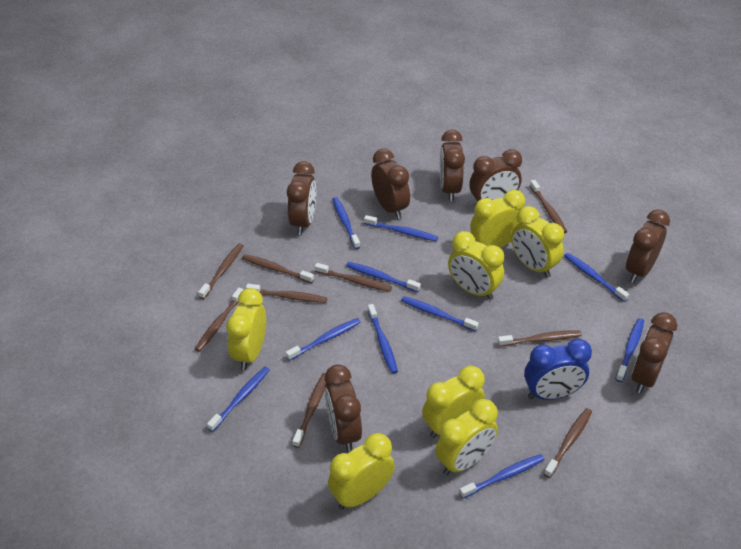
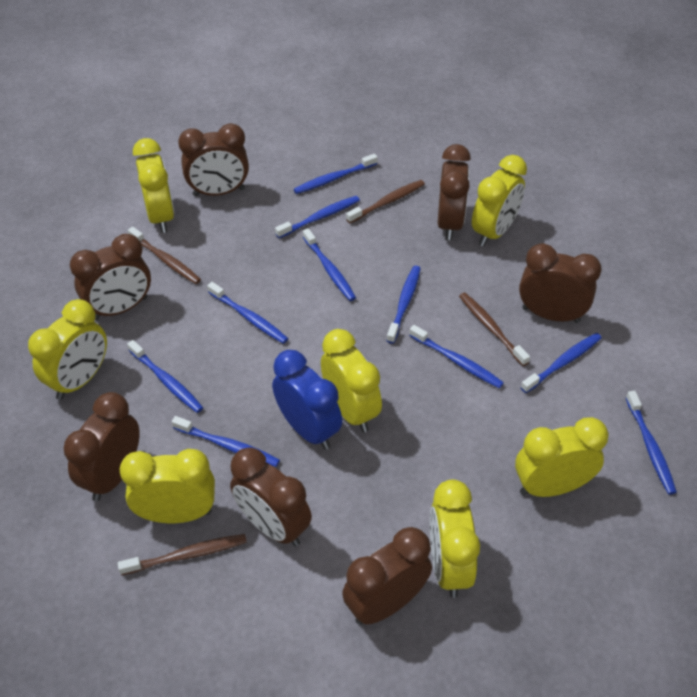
brown toothbrush: [195,288,243,352] [198,243,244,299] [242,254,314,283] [246,284,327,303] [293,373,326,448] [315,263,392,292] [498,330,582,347] [530,180,567,234] [544,408,592,478] = 9 -> [118,534,247,575] [128,227,201,284] [346,180,425,223] [459,292,530,366] = 4

